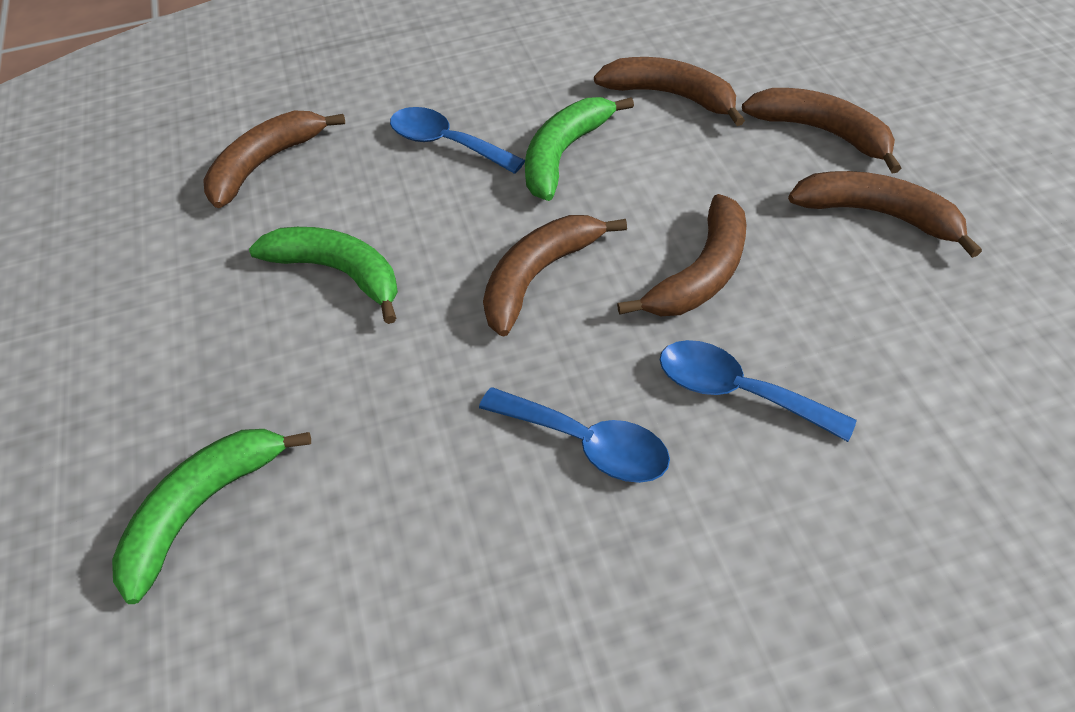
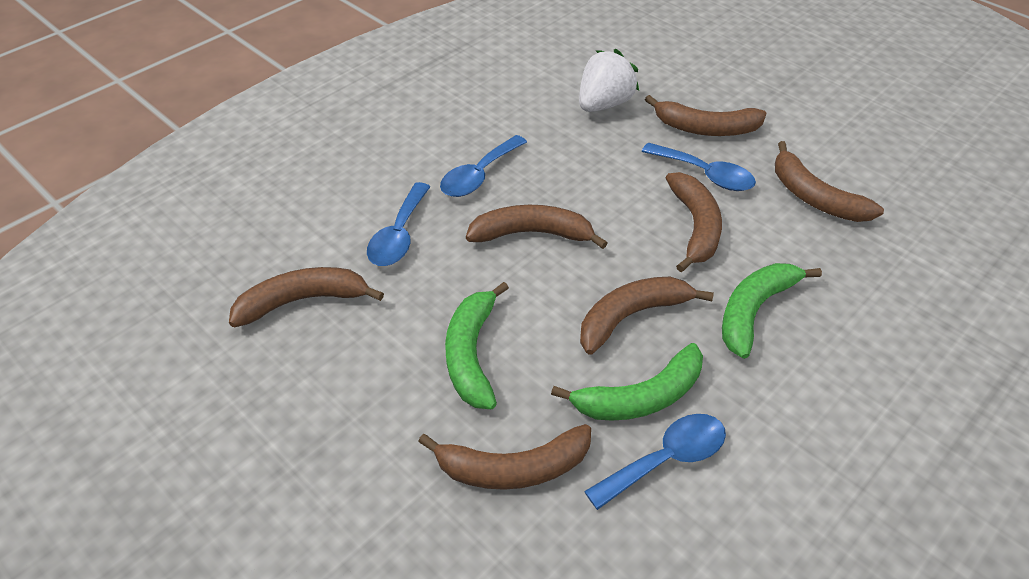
blue spoon: [390,107,525,174] [479,387,670,483] [660,340,857,442] = 3 -> [367,182,430,266] [440,135,527,197] [584,414,726,510] [641,142,756,191] = 4
brown banana: [203,111,345,208] [483,215,627,337] [594,57,745,126] [617,194,746,316] [742,88,901,173] [788,171,982,258] = 6 -> [229,267,384,327] [418,424,591,490] [466,205,607,249] [580,277,714,354] [645,95,766,136] [666,172,722,272] [775,141,884,222] = 7
white strawberry: none = 0 -> [579,49,639,112] = 1

